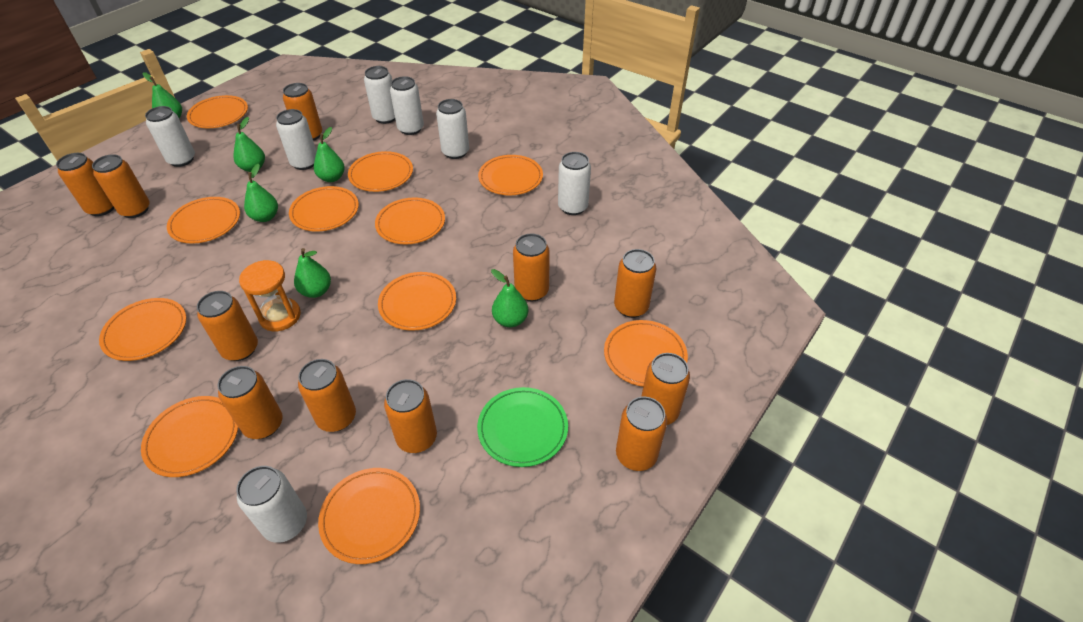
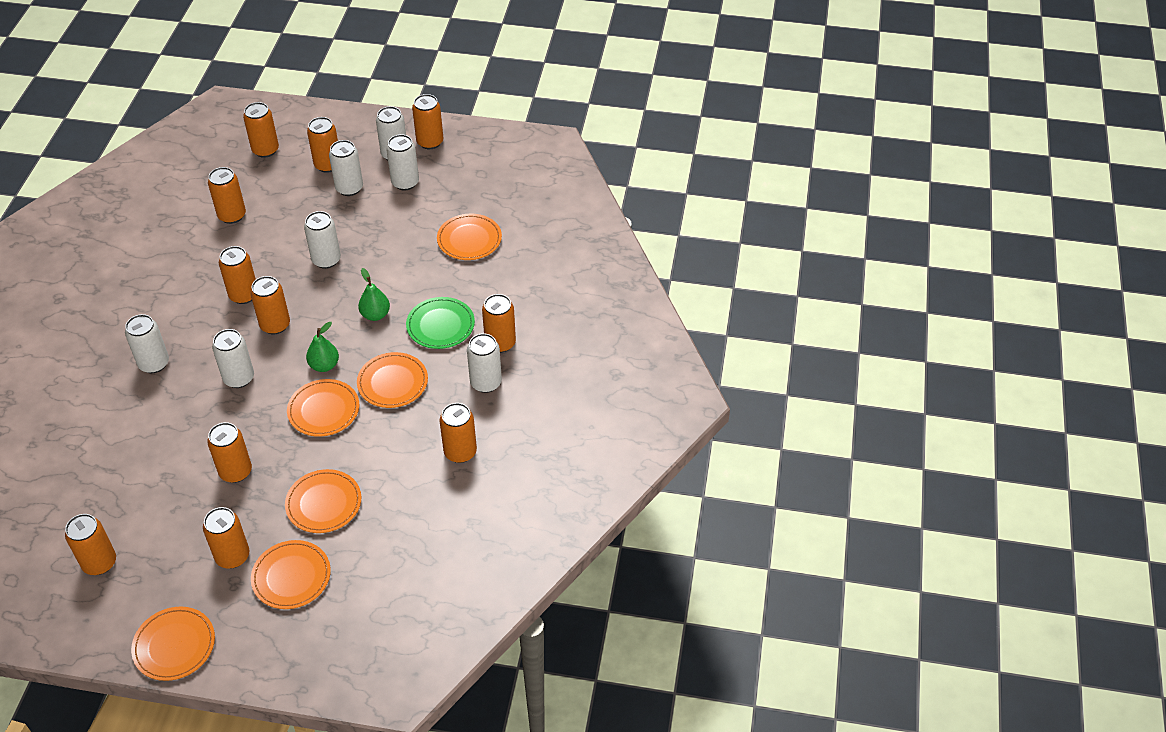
green pear: [143,72,182,118] [234,117,265,172] [244,164,278,222] [294,248,331,298] [314,127,345,182] [491,269,528,327] = 6 -> [306,322,339,372] [358,268,390,321] = 2
orange hourglass: [239,260,301,331] = 1 -> none = 0
orange plate: [99,298,186,361] [141,396,238,477] [167,197,240,244] [187,95,248,128] [289,186,359,232] [318,468,420,564] [348,151,413,192] [375,197,445,244] [378,272,456,331] [478,155,543,196] [604,320,688,387] = 11 -> [131,607,215,681] [251,540,331,609] [285,469,361,533] [287,379,359,437] [357,352,428,408] [437,214,502,260] = 6

